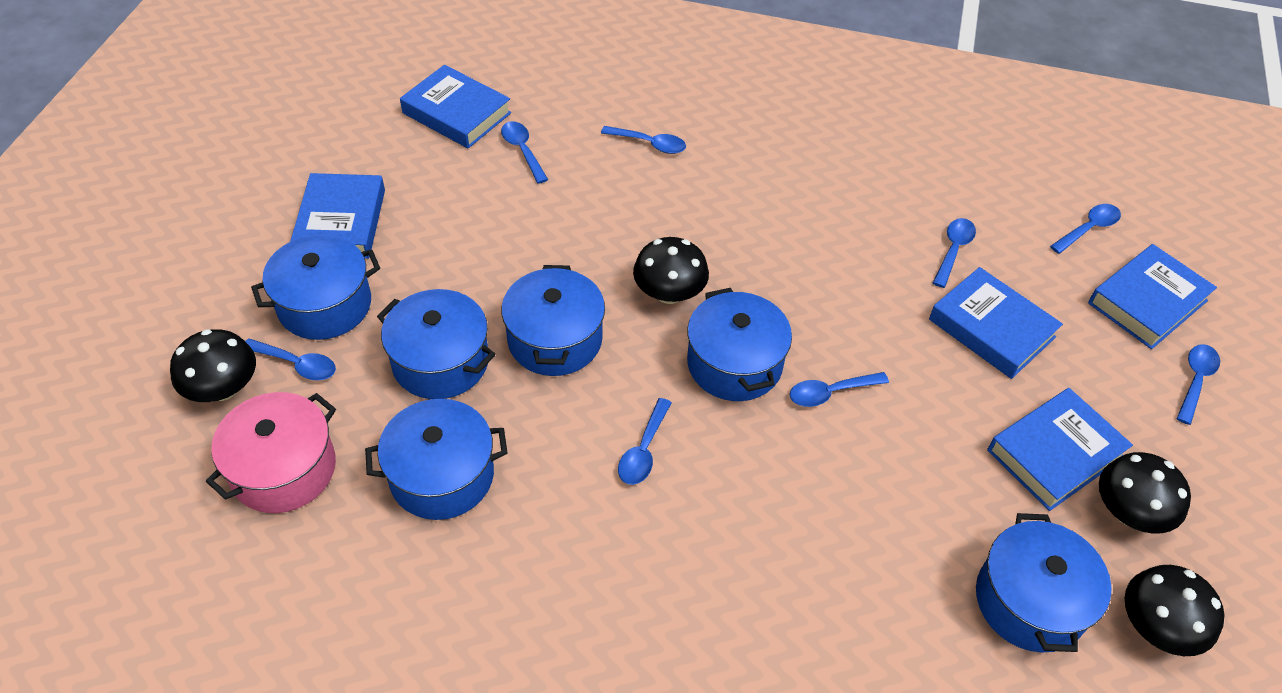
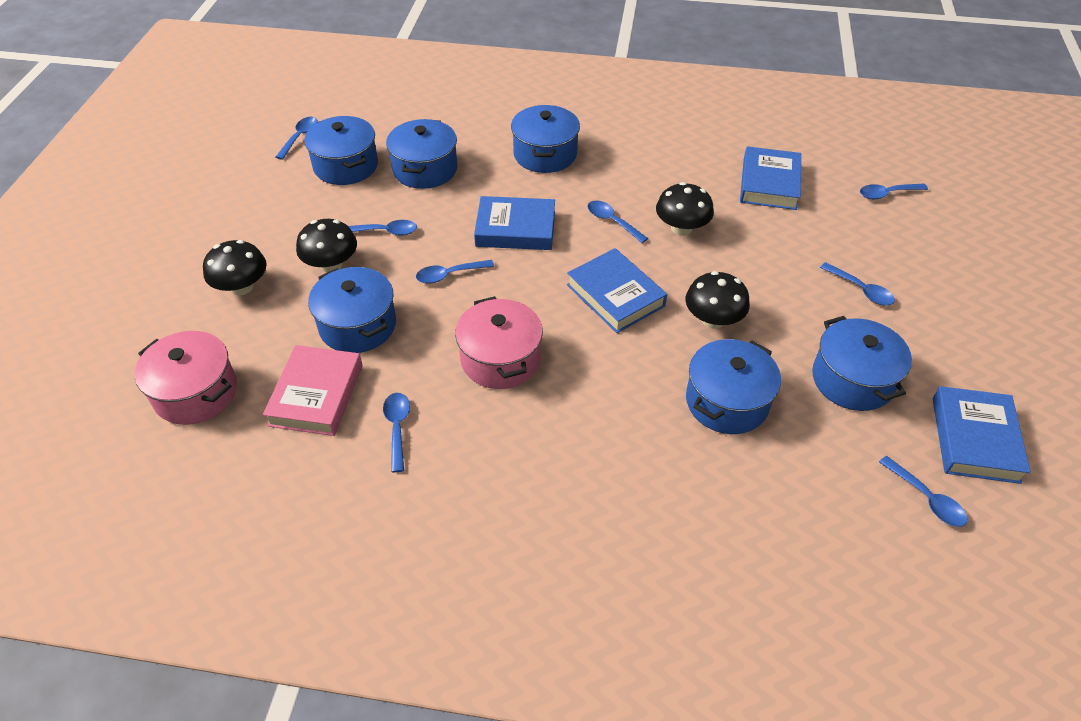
blue book: [290,173,385,259] [400,65,511,149] [929,267,1063,379] [987,388,1133,511] [1088,244,1217,349] = 5 -> [474,196,555,250] [567,248,667,333] [740,146,801,210] [933,386,1031,484] = 4
pink book: none = 0 -> [263,345,363,436] = 1
pink pot: [206,392,336,513] = 1 -> [135,331,237,425] [455,296,543,389] = 2

